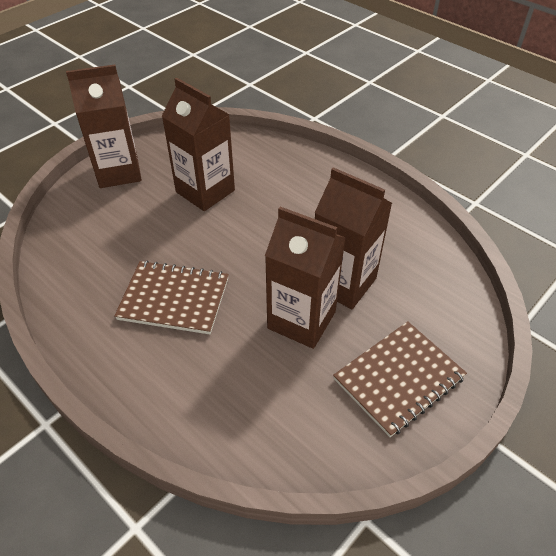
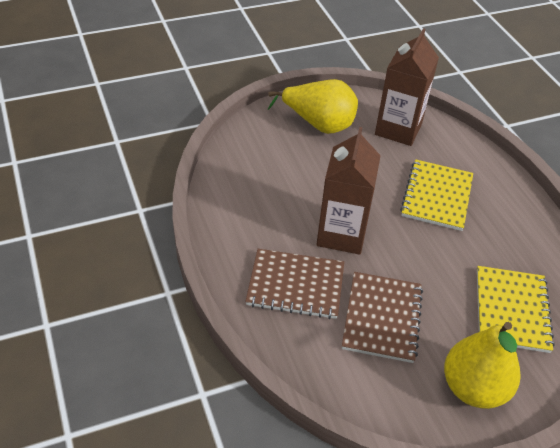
brown carton: [66,65,142,188] [162,78,235,211] [265,207,346,349] [315,167,392,309] = 4 -> [316,127,381,255] [375,28,439,146] = 2
yellow notebook: none = 0 -> [400,159,473,231] [477,266,555,353] = 2
yellow pear: none = 0 -> [268,79,358,134] [444,322,520,409] = 2

